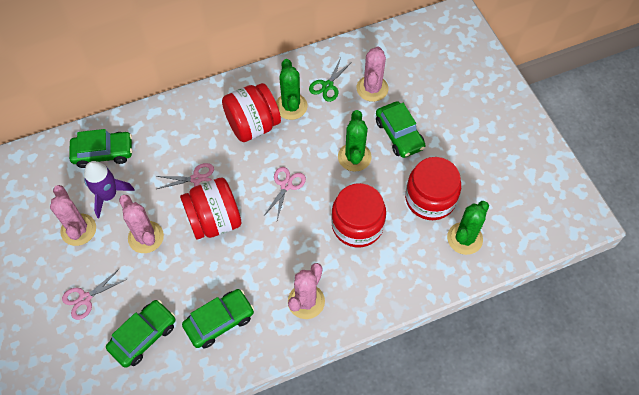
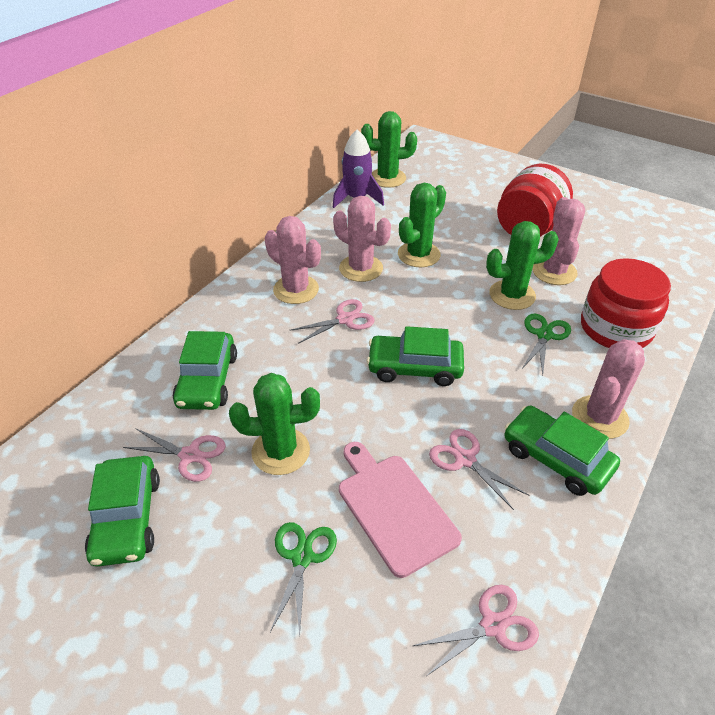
green cactus: [276,59,307,120] [338,110,372,172] [447,201,489,255] = 3 -> [229,373,320,475] [361,111,417,188] [398,183,446,267] [486,221,559,310] = 4
green scissors: [309,58,352,102] = 1 -> [270,522,337,637] [522,314,571,375] = 2
pink cutting board: none = 0 -> [339,442,462,578] = 1
pink scissors: [62,268,125,320] [156,163,214,189] [265,167,306,220] = 3 -> [123,428,226,482] [290,299,375,344] [413,585,539,676] [429,429,529,510] = 4
red jar: [180,178,242,240] [222,83,281,142] [331,183,386,247] [405,157,461,220] = 4 -> [497,164,573,237] [581,258,671,348] = 2

